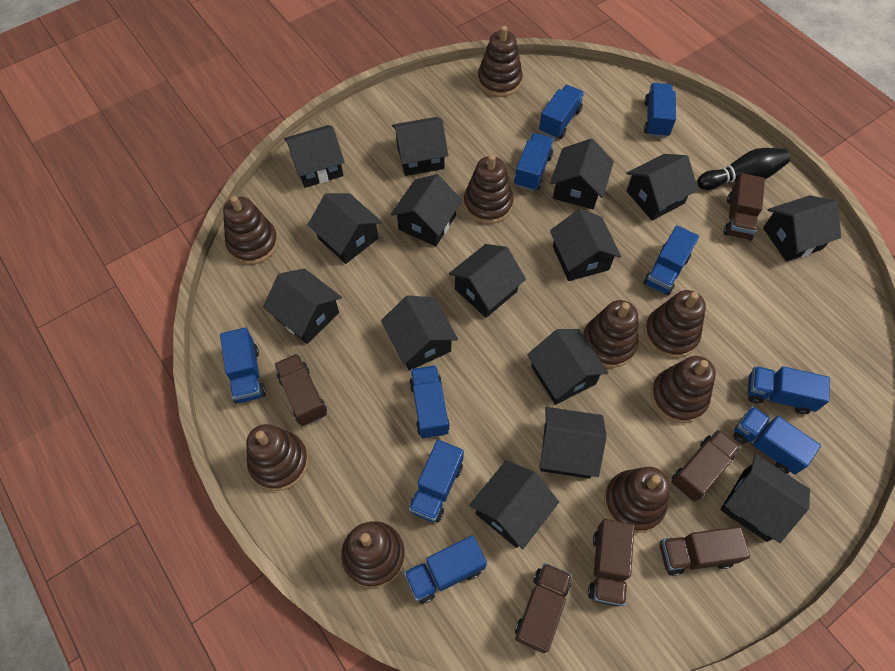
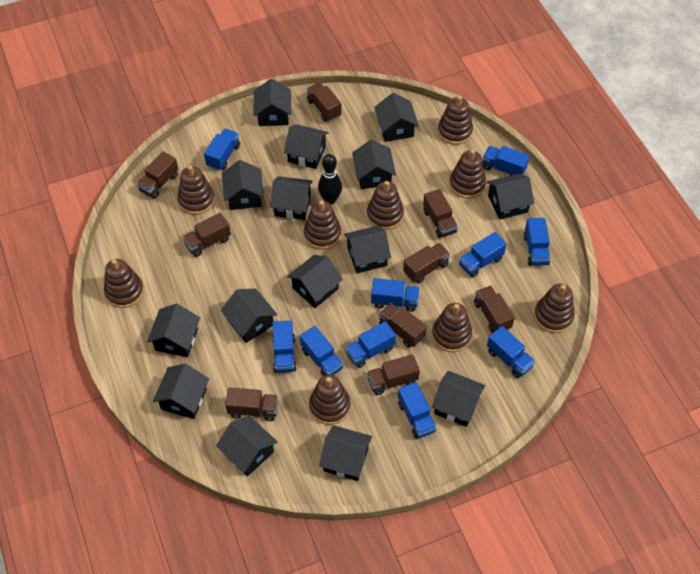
brown truck: [274,353,327,426] [515,563,572,653] [588,519,635,607] [660,527,750,576] [671,429,741,502] [724,173,765,240] = 6 -> [137,151,178,199] [182,213,231,257] [225,388,278,421] [307,82,342,122] [367,354,420,395] [379,303,427,348] [403,243,450,284] [423,189,458,238] [474,285,515,333] = 9

